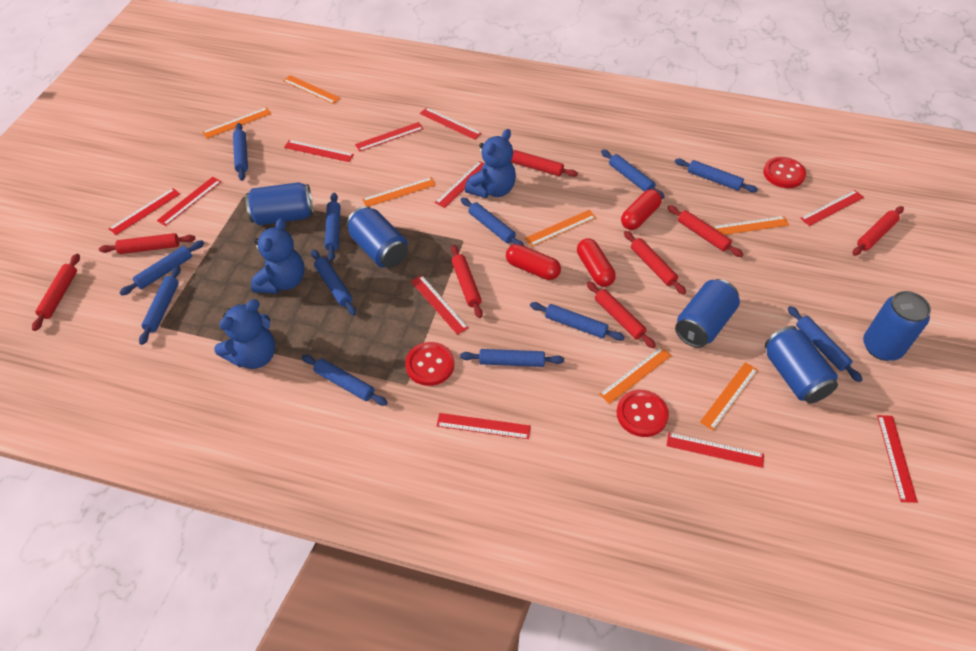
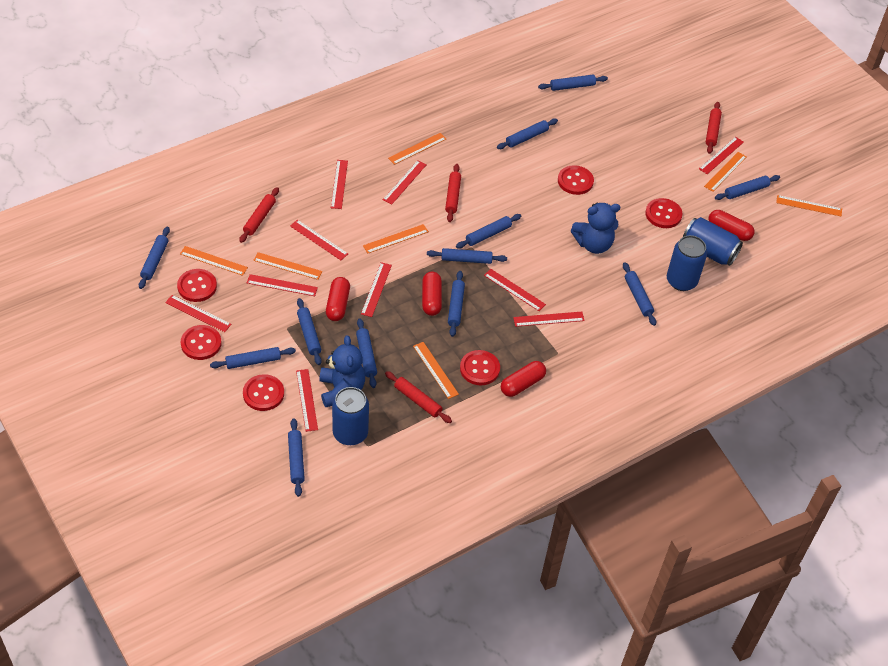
blue can: [245,182,314,225] [347,206,408,268] [675,279,740,348] [765,326,838,404] [863,291,931,361] = 5 -> [332,387,369,445] [667,235,707,291] [683,217,743,266] = 3
blue teddy bear: [214,299,276,369] [251,218,304,294] [465,129,516,198] = 3 -> [319,335,365,407] [571,202,620,254] = 2
red button: [405,342,454,386] [616,390,669,437] [763,157,806,188] = 3 -> [177,269,217,302] [181,325,222,360] [243,374,284,411] [460,350,500,385] [558,165,594,195] [645,198,682,228] = 6
red capsule: [506,244,561,280] [577,238,616,287] [621,189,662,230] = 3 -> [326,277,350,321] [422,271,442,316] [501,361,546,397] [709,210,755,241] = 4
red rolling pin: [32,254,80,331] [99,233,196,254] [451,245,483,318] [511,150,578,177] [587,281,656,348] [624,231,686,295] [667,205,744,257] [852,206,904,256] = 8 -> [239,187,279,243] [385,371,452,423] [445,164,461,222] [706,102,722,154] = 4
red ruler: [108,188,180,235] [157,177,221,226] [284,140,354,162] [355,122,424,151] [411,275,469,335] [420,107,482,140] [435,161,485,208] [437,413,531,439] [666,432,764,468] [800,190,864,226] [877,415,918,503] = 11 -> [165,295,231,332] [247,274,318,296] [290,220,348,260] [296,369,318,432] [331,160,348,209] [361,262,392,317] [383,160,427,205] [484,269,546,311] [513,312,585,327] [699,137,744,174] = 10

